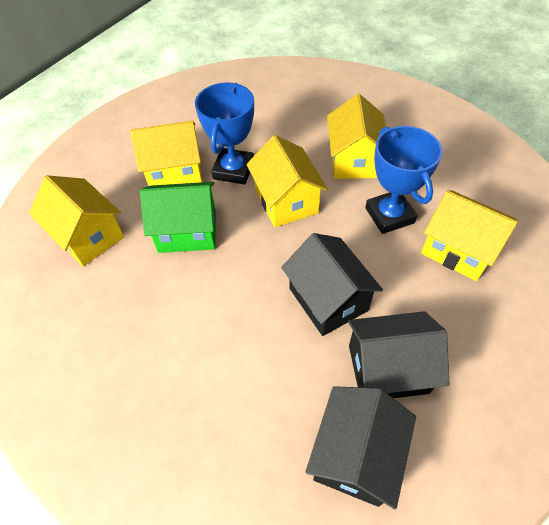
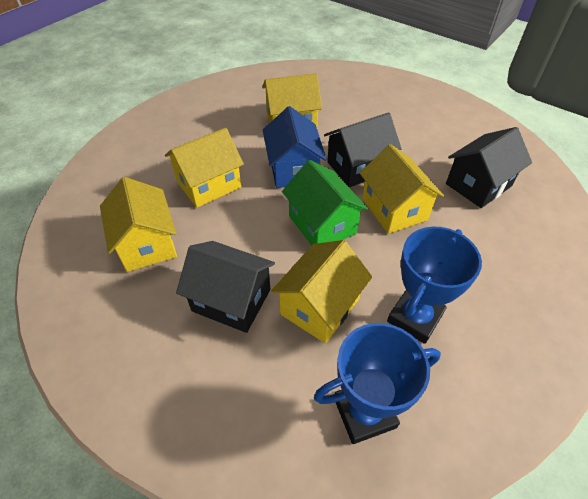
blue house: none = 0 -> [263,106,327,188] = 1

